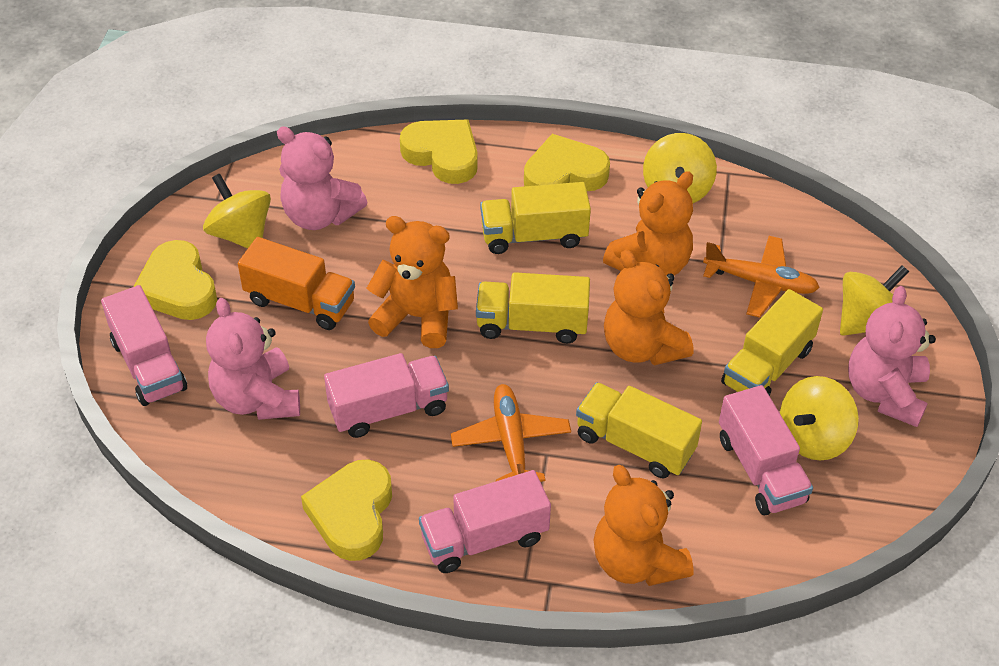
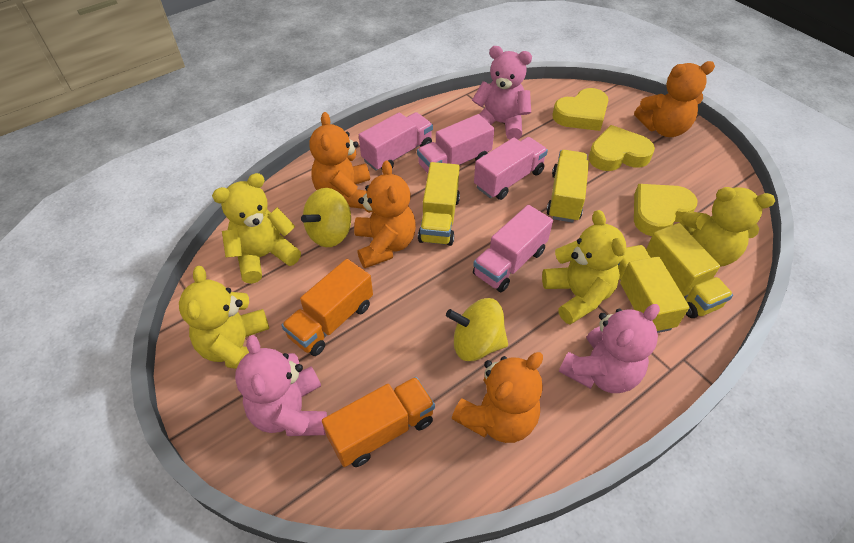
orange plane: [451,384,571,482] [703,236,820,318] = 2 -> none = 0
orange truck: [238,237,355,330] = 1 -> [281,259,373,356] [322,377,435,467] = 2
yellow heart: [133,240,217,320] [301,459,392,561] [400,120,478,184] [524,134,610,191] = 4 -> [552,88,609,131] [588,125,655,171] [634,184,698,236] = 3
yellow spinning top: [203,174,271,249] [643,133,717,203] [780,376,859,460] [840,265,909,336] = 4 -> [301,188,351,247] [446,298,508,361] = 2
yellow teddy bear: none = 0 -> [179,266,269,369] [212,173,301,284] [542,210,626,325] [680,187,775,267] = 4

